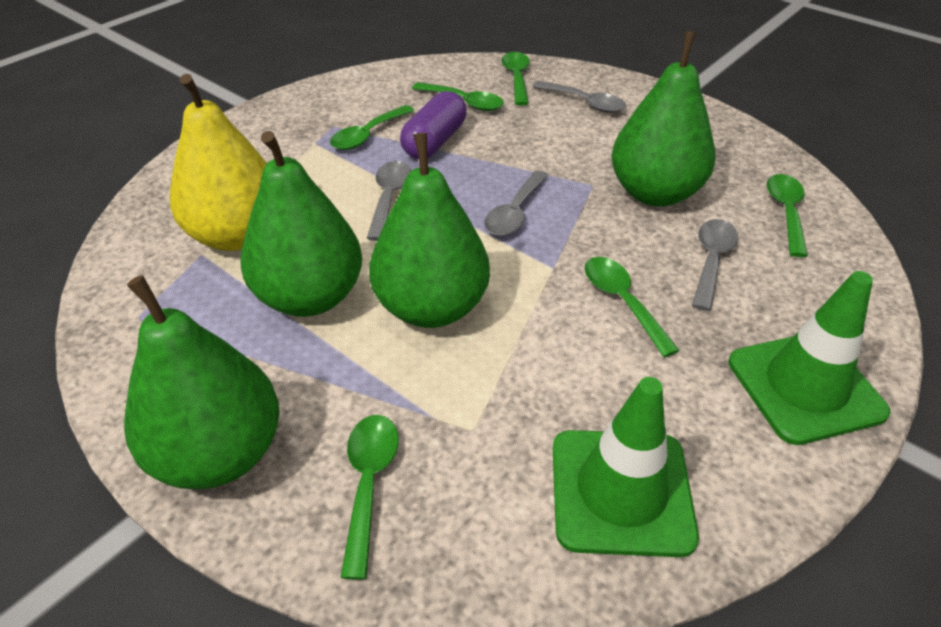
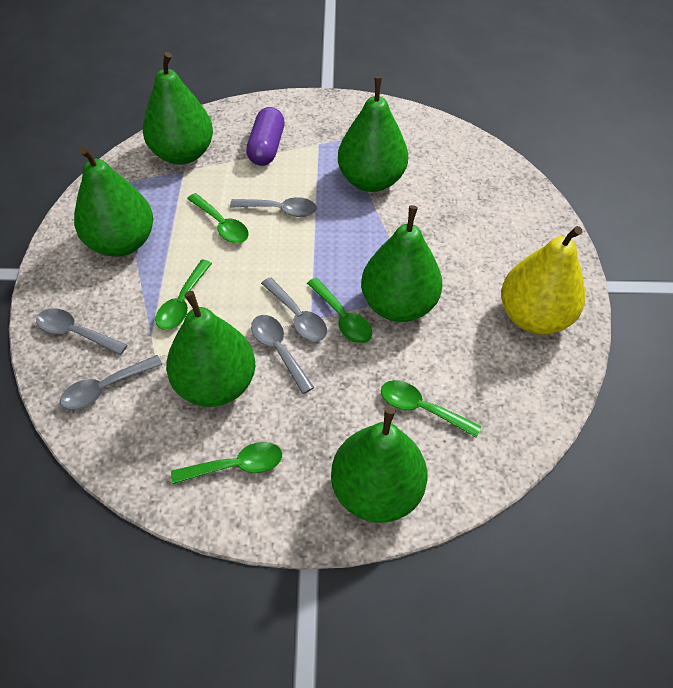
green pear: [124,275,280,489] [240,131,362,317] [369,133,490,328] [612,31,716,207] = 4 -> [74,147,153,257] [143,52,213,165] [166,291,255,407] [331,407,427,523] [338,77,408,192] [361,205,442,322] = 6
green spoon: [330,105,414,150] [340,415,399,580] [412,82,504,111] [501,52,530,106] [585,257,680,357] [767,174,808,257] = 6 -> [155,260,212,330] [171,442,282,484] [187,193,249,243] [307,278,372,344] [381,380,481,437] = 5
green traffic cone: [553,377,699,557] [728,271,891,445] = 2 -> none = 0
grey spoon: [367,161,411,241] [484,171,549,236] [532,81,626,113] [692,219,738,311] = 4 -> [36,308,127,355] [60,355,163,410] [230,197,317,217] [251,315,314,394] [261,277,327,341] = 5

